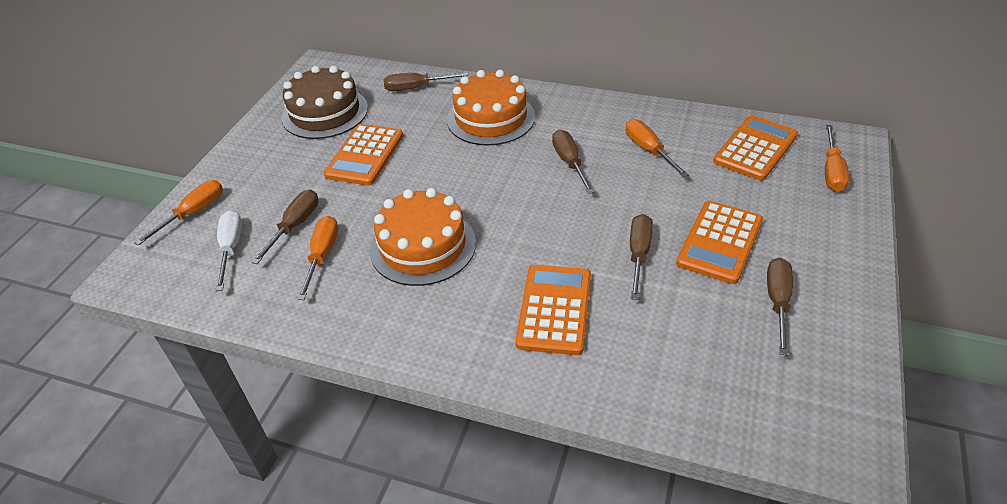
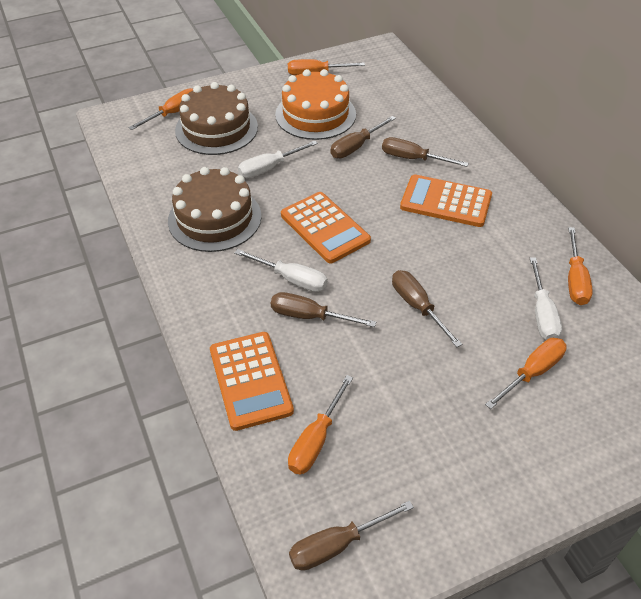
brown cake: [282,66,368,139] = 1 -> [168,167,261,252] [175,82,258,155] = 2
orange cake: [370,188,476,286] [447,70,535,146] = 2 -> [275,69,356,140] = 1
orange calculator: [324,124,403,186] [515,265,591,355] [676,201,763,284] [713,115,798,181] = 4 -> [210,332,294,431] [281,192,371,263] [400,175,492,227] = 3
orange screwdriver: [134,180,223,246] [297,216,338,300] [626,119,689,177] [825,125,849,192] = 4 -> [128,88,193,130] [288,59,365,75] [288,375,353,475] [485,338,567,409] [568,227,593,305] = 5
white screwdriver: [215,210,242,291] = 1 -> [234,249,328,292] [238,141,318,178] [530,257,562,340] = 3

